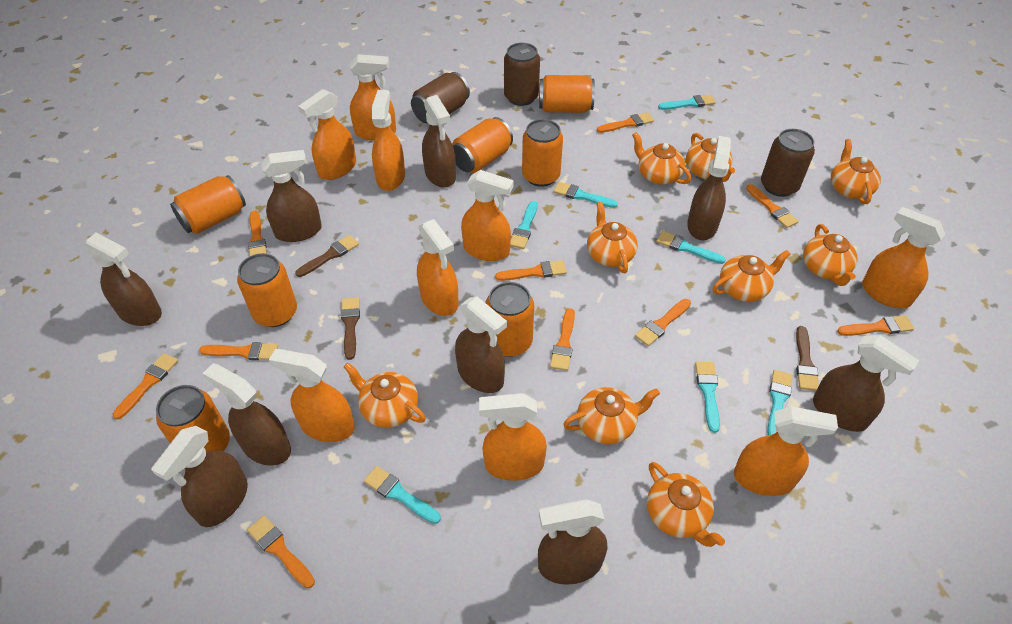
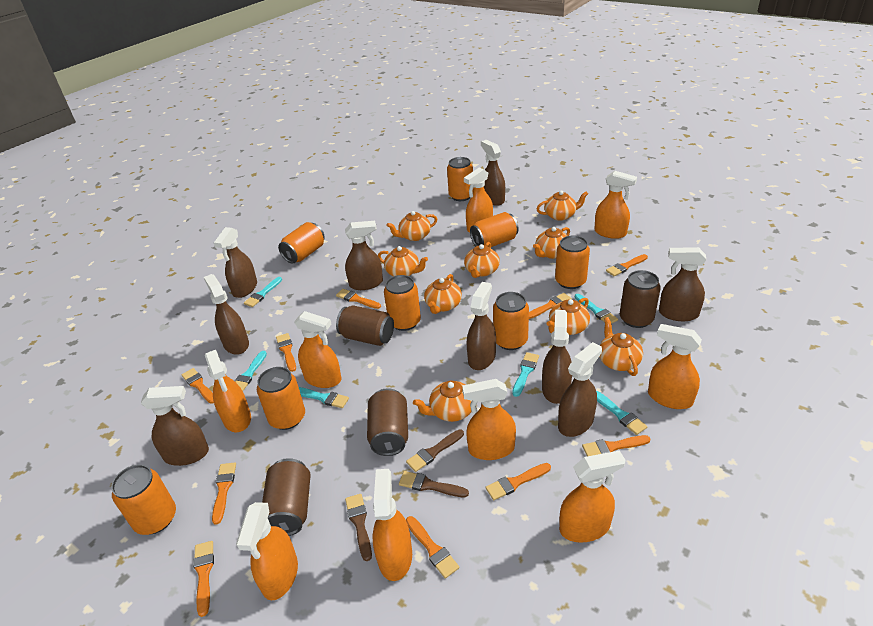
brown can: [411,72,470,123] [504,43,540,106] [761,129,815,197] = 3 -> [262,458,311,536] [336,306,394,346] [367,388,408,456] [620,270,661,328] = 4
orange can: [156,385,230,452] [170,175,246,234] [237,253,297,327] [453,117,513,173] [485,282,534,357] [522,119,563,187] [539,75,595,113] = 7 -> [111,464,176,535] [257,367,305,430] [278,222,325,264] [384,275,421,331] [447,157,474,201] [470,212,519,247] [493,292,529,350] [555,235,590,289] = 8
turquoise brush: [364,466,441,524] [510,201,538,249] [553,182,618,208] [656,231,726,264] [658,94,716,110] [695,362,720,433] [768,370,793,435] = 7 -> [235,351,267,391] [244,277,282,307] [299,387,349,408] [512,352,539,397] [575,294,618,324] [596,391,647,435] = 6

